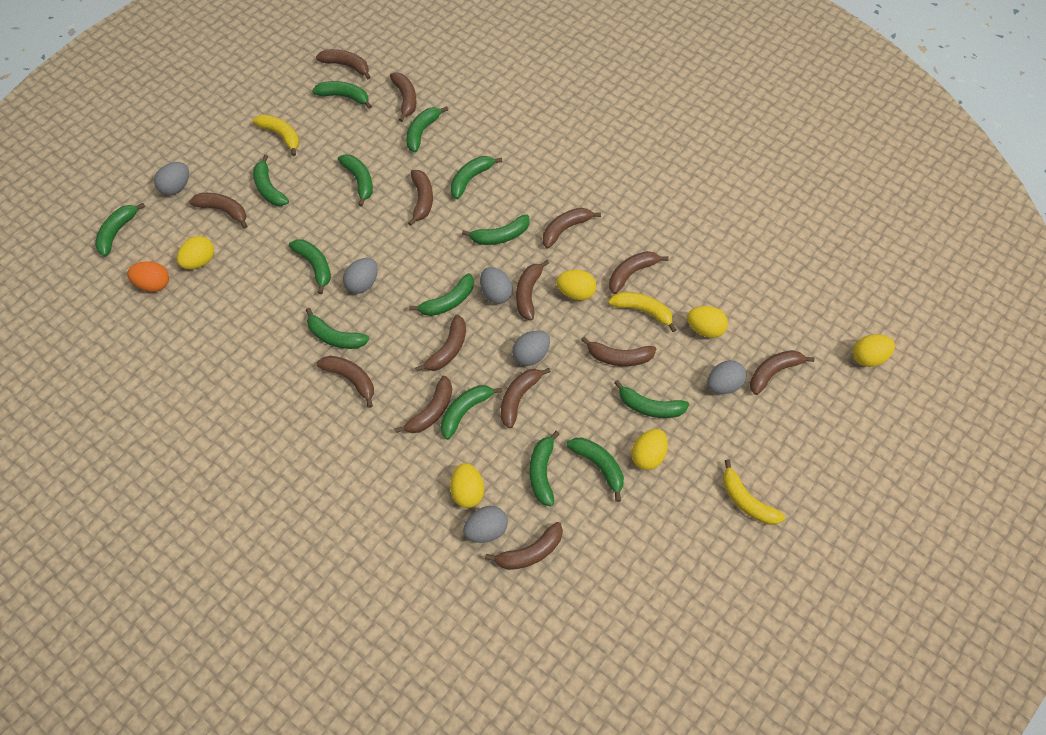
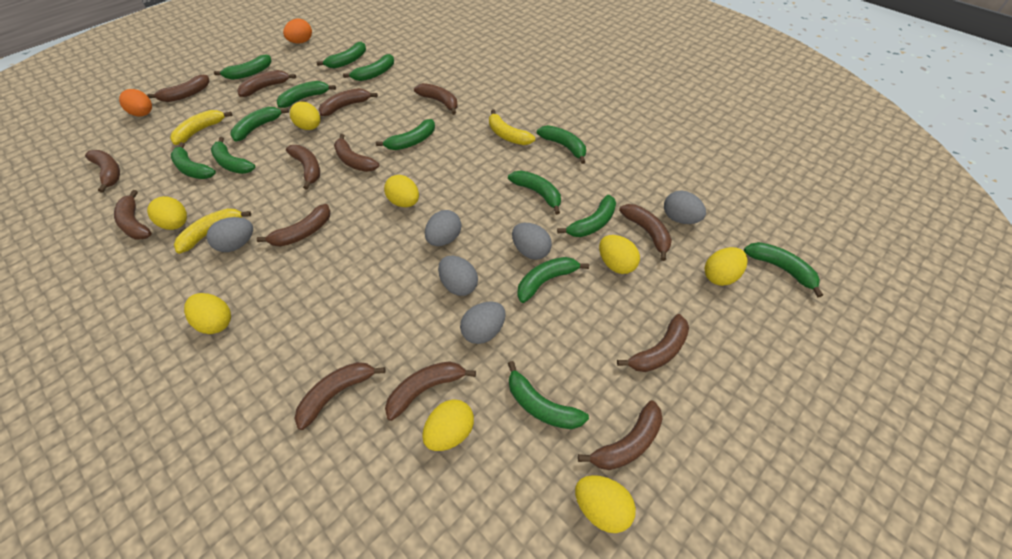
orange egg: [127,261,169,292] = 1 -> [119,89,152,117] [283,19,312,44] = 2
yellow egg: [177,236,214,269] [450,463,484,508] [556,270,596,300] [631,429,668,470] [687,306,728,338] [853,334,895,367] = 6 -> [147,196,187,230] [184,293,231,334] [290,102,320,130] [384,175,419,207] [422,399,474,451] [575,475,636,533] [599,235,640,274] [705,247,748,286] = 8

